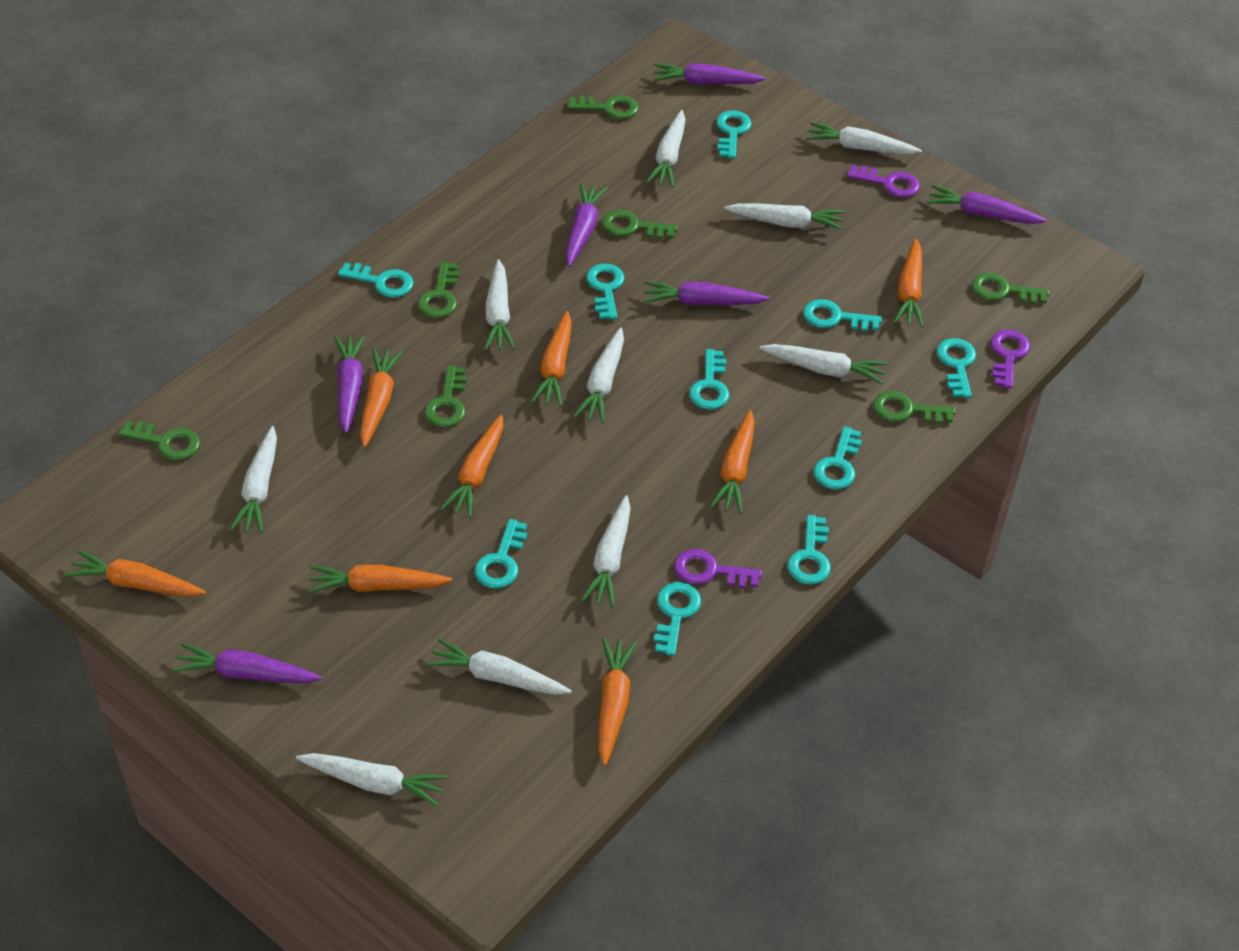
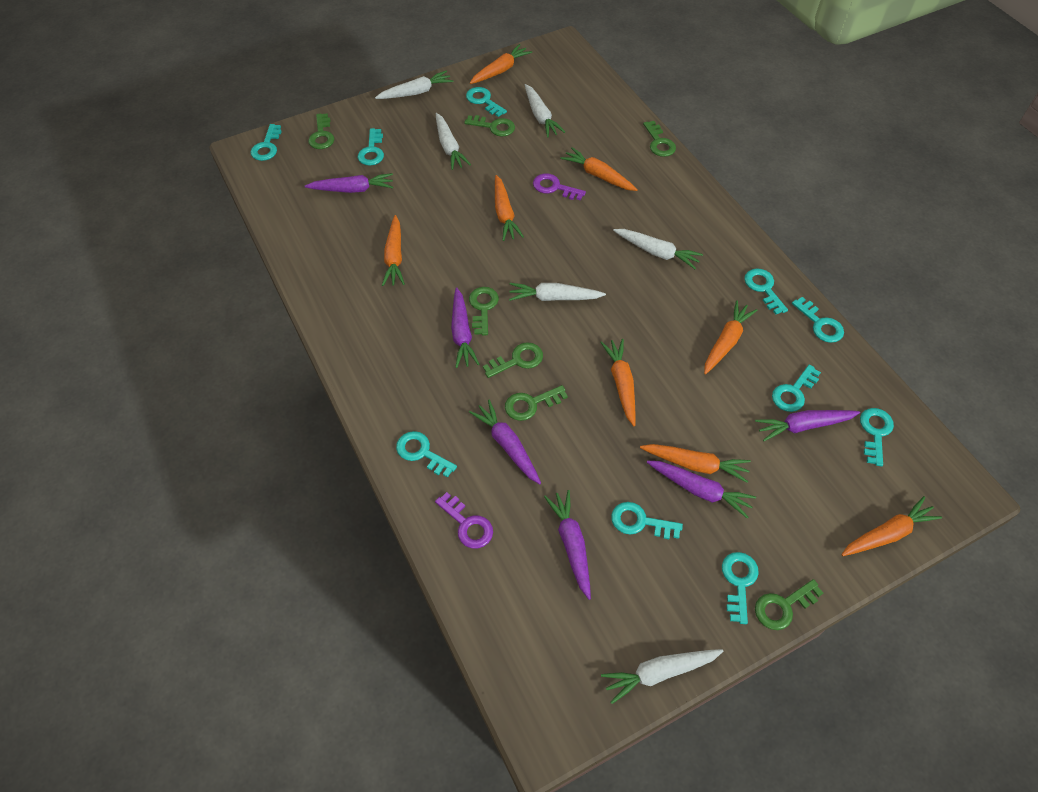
purple key: [674,549,762,588] [847,165,920,197] [991,330,1030,389] = 3 -> [435,492,493,549] [533,173,586,200] = 2
white carrot: [230,426,277,533] [296,753,448,807] [426,638,572,695] [485,259,515,350] [574,327,624,423] [581,495,631,607] [646,110,685,187] [724,203,844,230] [759,344,888,385] [806,122,922,155] = 10 -> [375,71,453,99] [436,113,471,170] [509,283,606,301] [525,84,565,137] [601,649,723,704] [613,229,703,269] = 6

